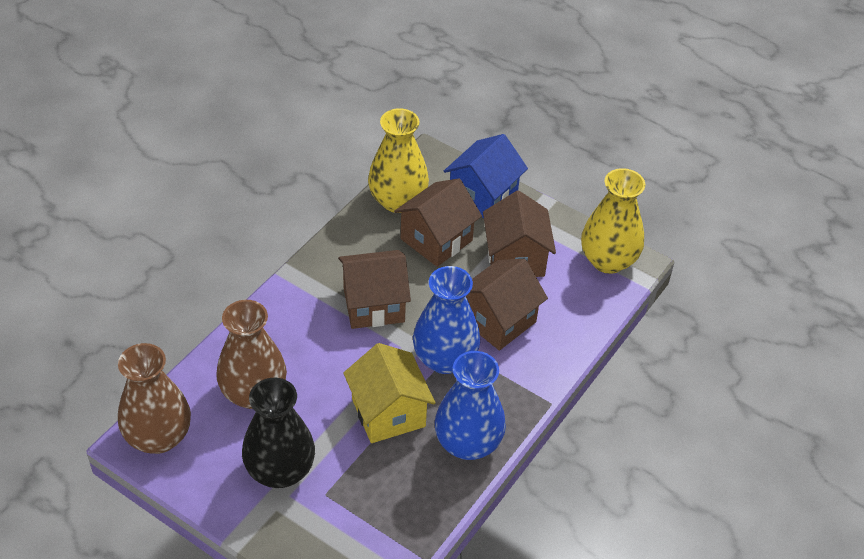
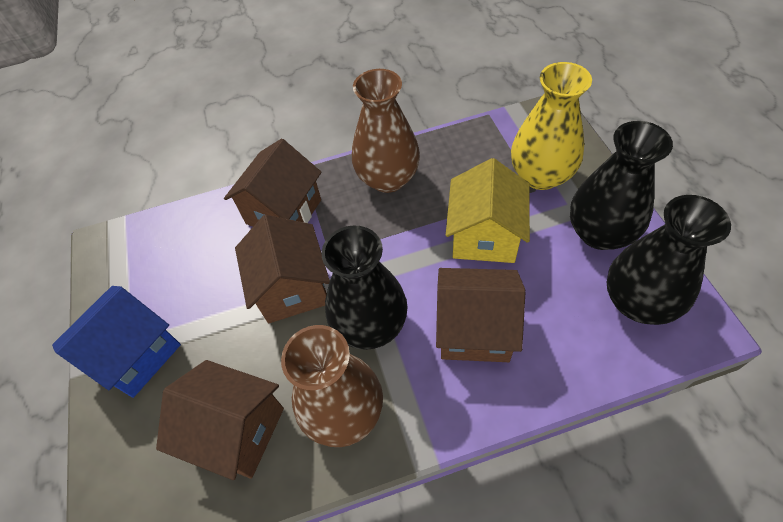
black vase: [242,378,315,488] = 1 -> [322,226,408,350] [570,121,673,250] [607,195,731,325] = 3
blue vase: [413,266,480,374] [435,351,506,460] = 2 -> none = 0
yellow vase: [368,108,429,213] [581,168,645,274] = 2 -> [511,62,592,190] = 1

